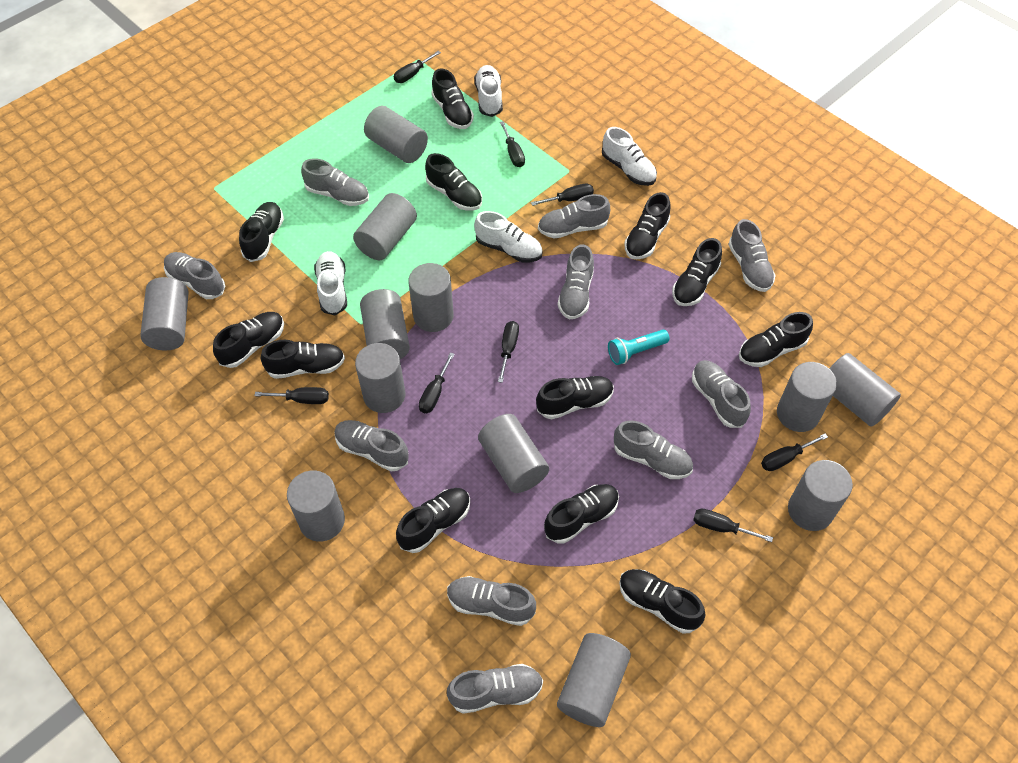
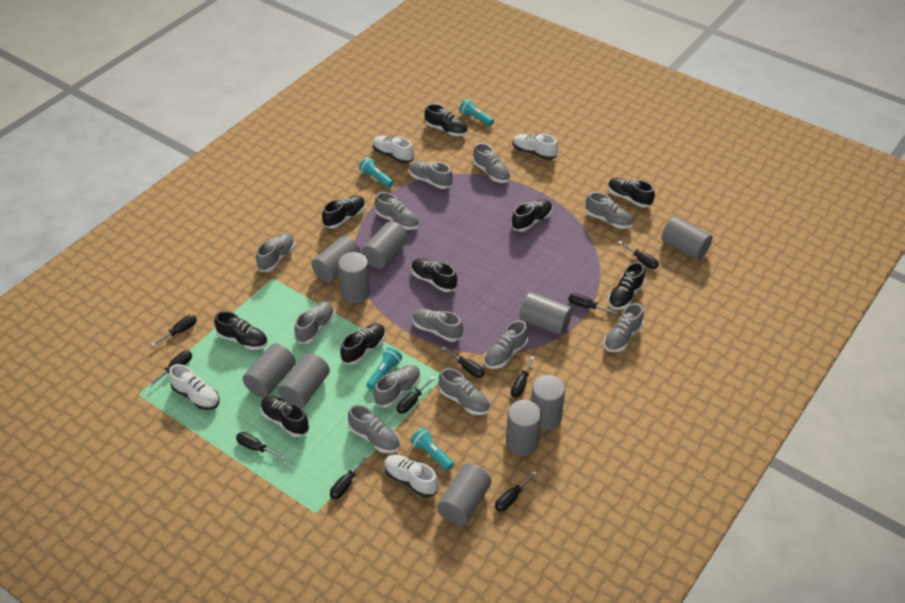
black screwdriver: [254,387,329,404] [394,51,441,83] [419,352,455,413] [498,321,519,383] [500,121,525,167] [531,184,594,206] [693,509,773,542] [761,434,828,471] = 8 -> [148,350,192,386] [151,315,197,346] [236,432,286,460] [330,455,369,499] [397,376,435,414] [441,347,485,378] [495,471,537,512] [511,356,535,397] [569,293,618,314] [618,241,659,269] = 10
black shoe: [213,312,284,368] [239,202,284,262] [261,340,345,379] [396,488,470,553] [425,153,482,211] [431,68,474,129] [536,376,614,419] [544,484,619,543] [619,569,705,633] [625,192,671,259] [672,238,722,306] [739,312,813,367] = 12 -> [214,311,268,350] [261,396,310,437] [322,196,365,229] [340,324,386,365] [412,258,457,292] [425,104,468,136] [511,199,552,232] [608,178,655,208] [608,262,645,310] = 9
grey cylinder: [140,277,188,351] [287,470,345,542] [353,193,417,260] [355,343,406,413] [360,289,410,359] [364,106,428,163] [408,263,454,332] [478,414,549,493] [557,633,631,727] [777,362,837,432] [788,460,853,531] [829,353,901,427] = 12 -> [243,343,296,398] [278,353,330,408] [311,236,361,283] [338,252,370,303] [362,221,408,269] [437,464,491,525] [506,400,542,456] [519,292,573,335] [531,375,565,430] [661,216,713,260] = 10
grey shoe: [164,252,225,299] [301,158,369,206] [334,420,409,472] [447,576,536,626] [447,664,543,714] [538,194,610,239] [558,244,594,319] [614,420,693,479] [692,360,751,428] [728,219,776,292] = 10 -> [256,233,295,272] [295,301,335,344] [348,405,400,453] [374,365,421,408] [375,192,420,230] [409,161,453,189] [412,308,463,342] [439,368,490,415] [473,143,511,183] [484,320,528,369] [586,192,633,229] [604,303,644,352] = 12
turquoise flashlight: [608,330,670,365] = 1 -> [359,157,394,188] [367,347,402,390] [410,428,454,471] [459,99,494,126] = 4

